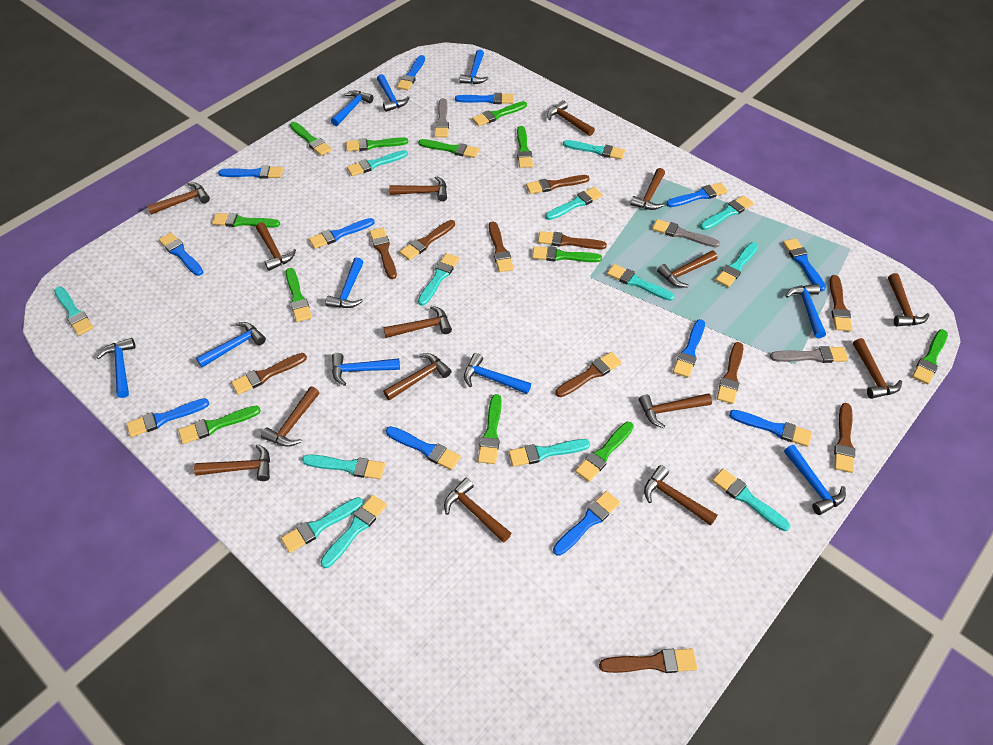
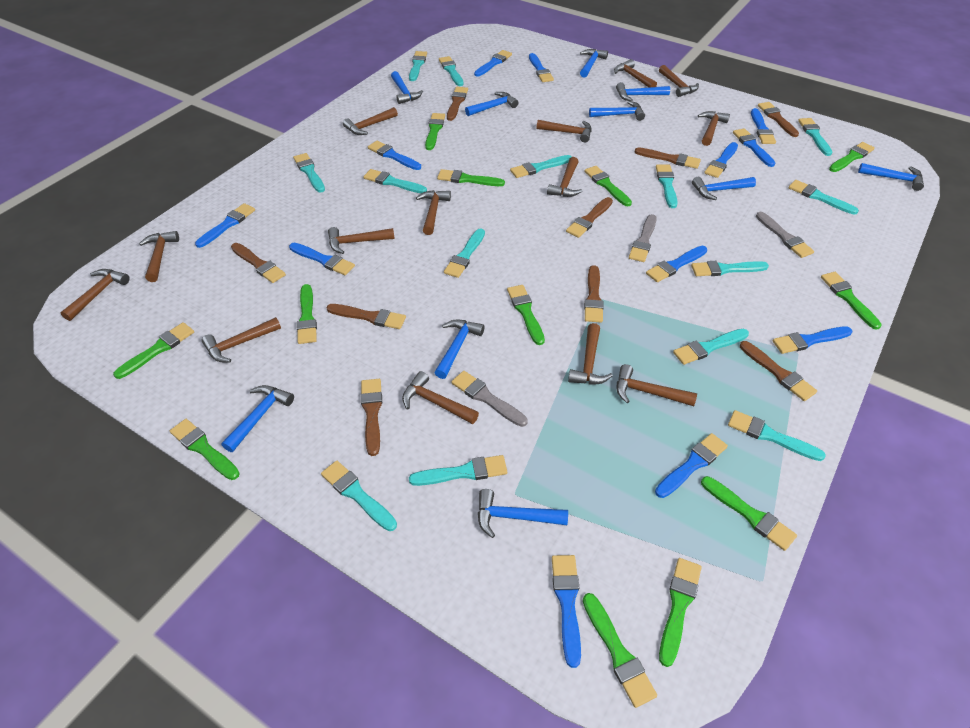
brown brush: [231,353,307,395] [370,228,397,279] [399,220,455,260] [489,221,514,272] [526,175,590,194] [538,231,607,249] [556,352,622,397] [599,648,697,673] [717,342,743,404] [830,275,852,331] [834,403,855,473] = 11 -> [231,243,286,283] [326,304,406,329] [361,379,382,456] [447,87,468,121] [566,197,613,238] [584,265,604,322] [635,147,701,169] [740,341,817,401] [758,102,799,137] = 9
brown hammer: [147,182,210,215] [194,444,270,481] [256,222,296,271] [261,387,320,447] [383,306,452,338] [383,353,451,401] [389,176,447,201] [444,478,512,543] [547,100,595,136] [630,168,665,210] [639,393,712,428] [644,465,718,526] [657,250,717,287] [853,338,902,399] [888,273,929,327] = 15 -> [60,269,130,321] [139,231,179,282] [202,317,281,362] [328,227,395,254] [343,107,398,135] [402,371,479,424] [416,190,451,235] [537,120,592,142] [547,157,582,197] [568,323,613,384] [614,59,657,88] [617,364,697,406] [659,65,699,97] [698,111,730,146] = 14
turquoise brush: [54,287,94,336] [281,497,363,553] [302,454,385,479] [320,495,387,568] [347,150,408,176] [418,253,459,306] [509,439,590,467] [545,187,603,220] [563,140,625,160] [607,264,675,301] [700,195,754,230] [712,469,790,531] [715,242,758,287] = 13 -> [293,153,325,193] [321,460,397,531] [364,169,427,193] [409,51,427,81] [409,455,507,486] [439,56,464,86] [444,229,485,278] [510,155,571,178] [656,165,678,208] [673,329,749,365] [691,261,769,276] [728,410,826,461] [789,180,859,215] [798,118,833,156] = 14

